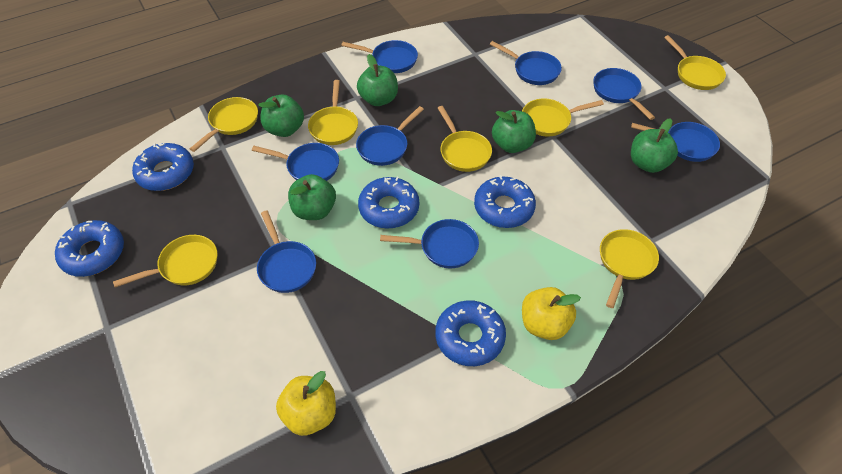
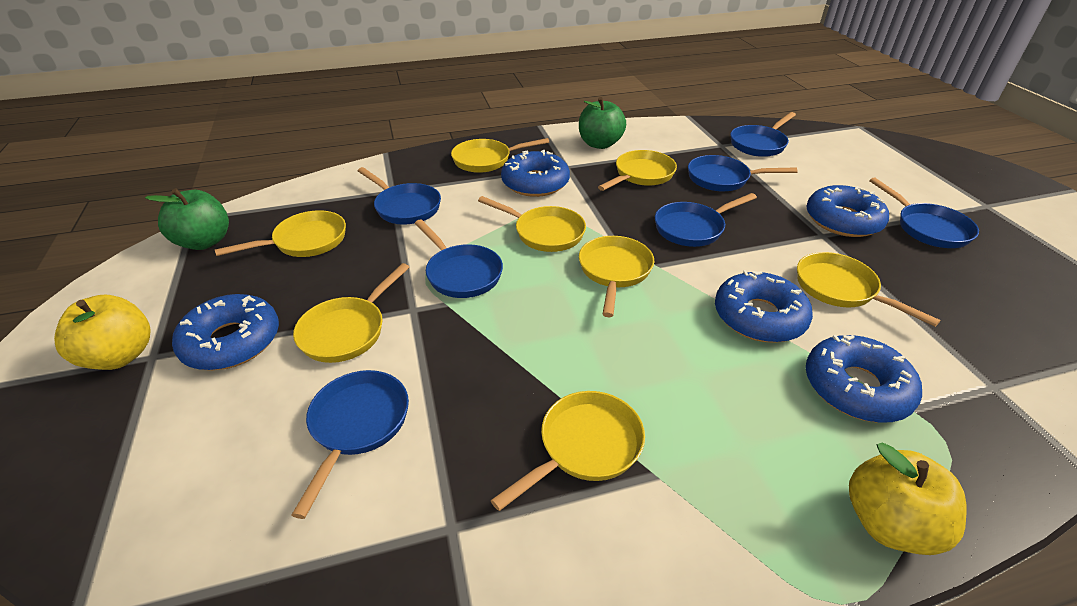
blue pan: [252,143,339,181] [257,211,316,293] [341,40,418,73] [356,106,424,166] [380,219,479,268] [490,41,562,85] [593,68,655,120] [631,122,720,162] = 8 -> [292,370,409,519] [358,167,441,224] [415,219,503,298] [655,193,757,247] [688,155,797,191] [730,112,796,157] [869,177,979,248] = 7
green apple: [258,95,304,137] [288,174,336,220] [357,54,398,106] [492,110,536,153] [631,118,678,173] = 5 -> [145,188,229,250] [579,97,626,149] = 2
yellow pan: [113,235,217,288] [190,97,258,152] [308,80,358,145] [438,106,492,172] [522,99,604,136] [600,229,659,308] [664,35,726,90] = 7 -> [215,210,346,257] [293,263,410,363] [451,138,549,173] [478,196,586,252] [490,391,645,511] [579,236,654,317] [598,150,677,191] [797,252,941,327] = 8

